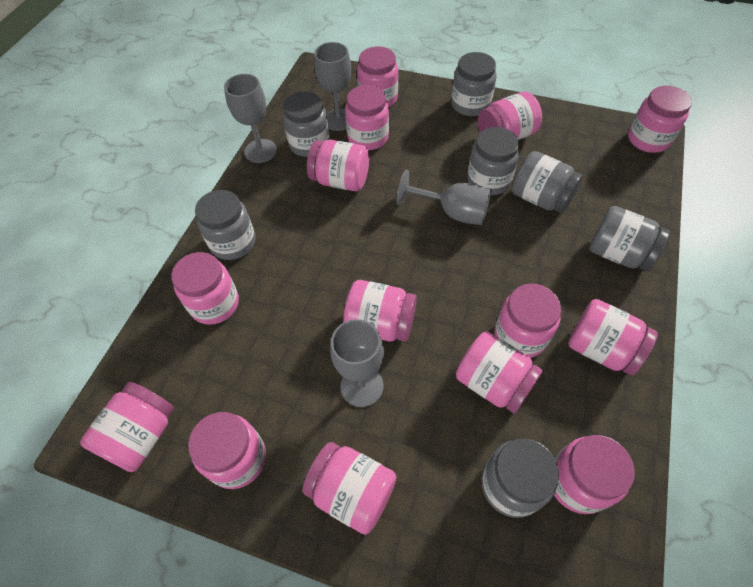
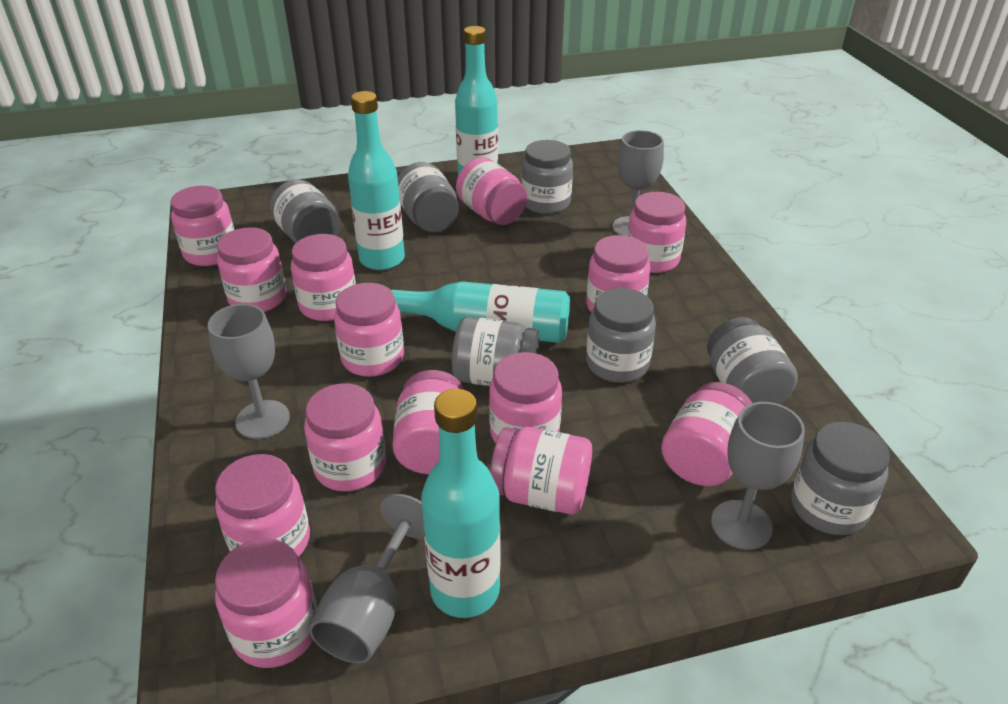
turquoise bottle: none = 0 -> [348,91,405,270] [387,281,570,343] [421,389,501,618] [455,26,498,175] = 4

